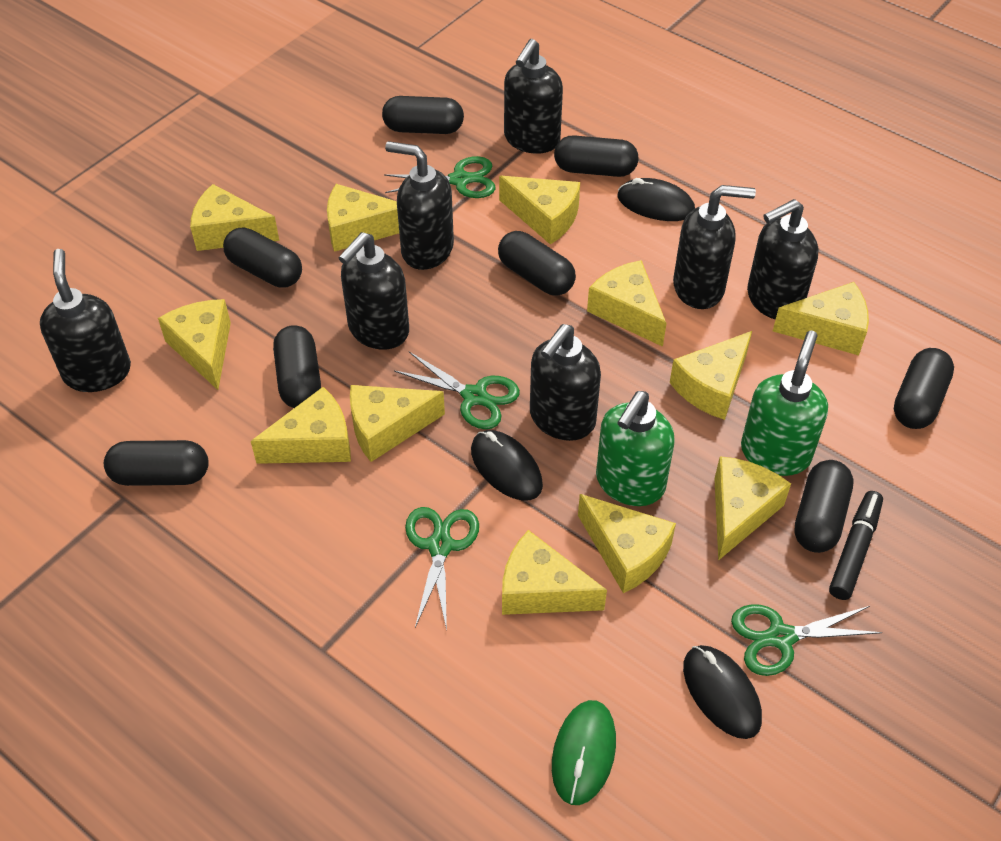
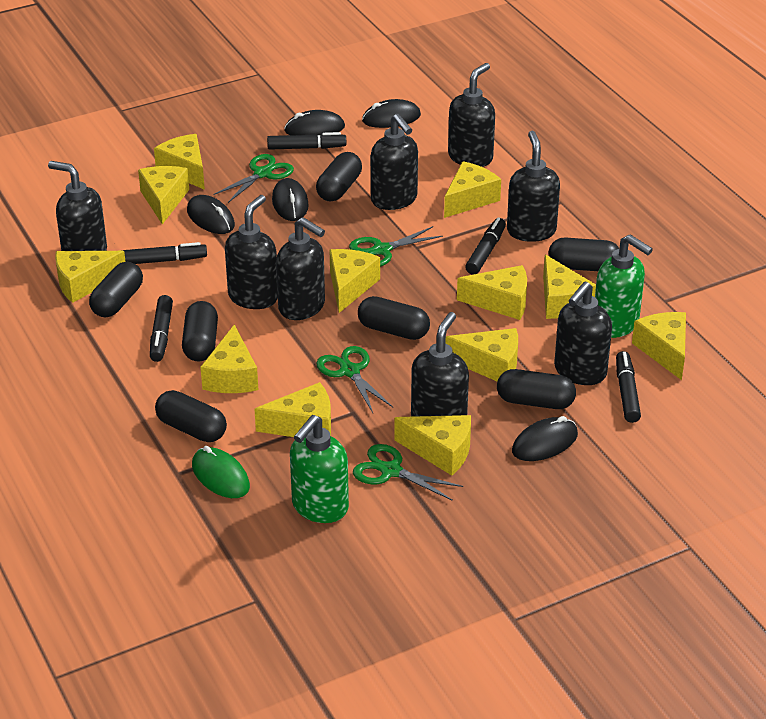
black capsule: [104,440,209,486] [223,227,302,288] [273,325,321,408] [382,96,464,134] [498,231,576,296] [554,135,639,177] [794,460,854,553] [894,348,954,429] = 8 -> [89,262,143,318] [155,390,227,442] [182,301,218,362] [316,152,362,202] [358,296,430,340] [497,369,576,409] [548,238,619,271] = 7
black marker: [829,491,883,600] = 1 -> [121,242,207,264] [150,295,173,362] [267,132,346,150] [465,217,506,275] [616,351,641,423] = 5
black mouse: [471,430,543,500] [617,178,695,221] [683,645,762,739] = 3 -> [187,195,235,234] [272,178,309,221] [284,110,345,135] [362,99,421,128] [512,416,578,461] = 5
black soap dispenser: [40,249,131,392] [338,232,409,350] [385,141,454,270] [504,39,563,154] [530,324,601,441] [673,185,756,309] [747,199,819,320] = 7 -> [48,161,107,251] [225,195,278,309] [276,217,325,320] [371,114,418,210] [411,312,469,417] [448,63,495,167] [507,131,560,242] [554,282,612,385] = 8

